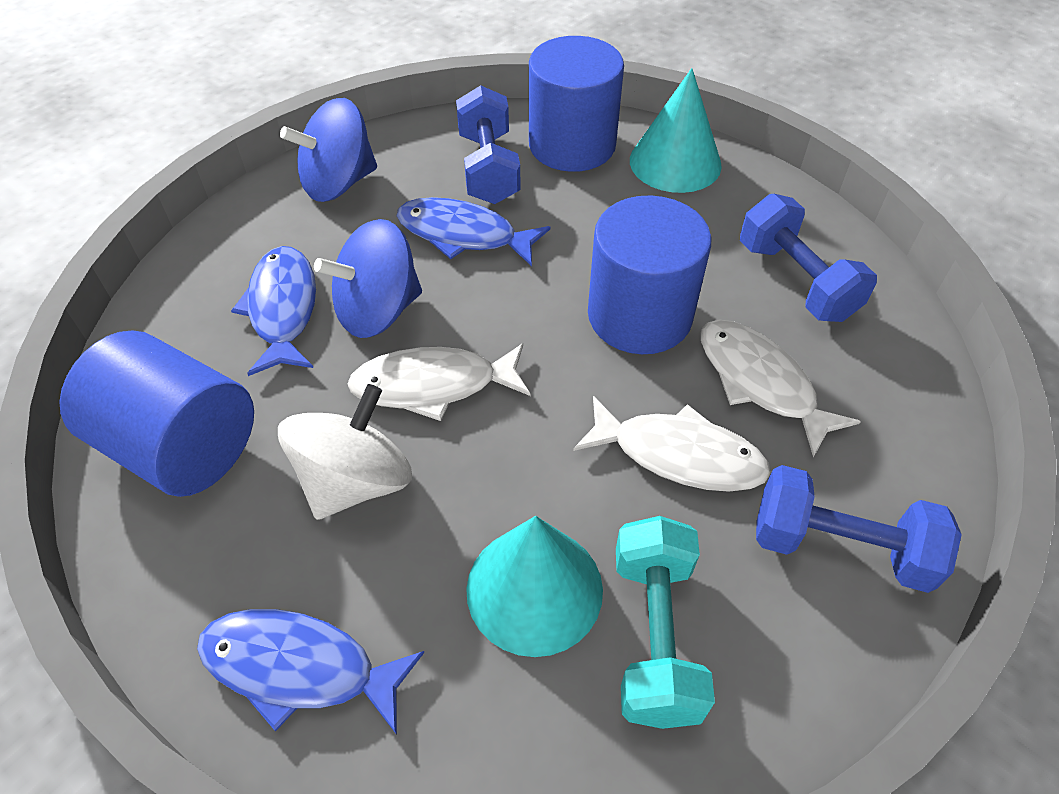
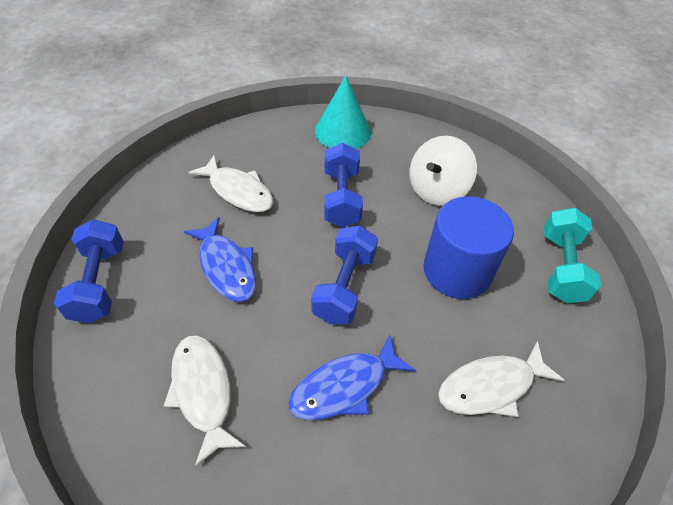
blue cylinder: [60,331,254,497] [529,36,624,172] [588,195,712,354] = 3 -> [423,196,514,299] = 1
blue fish: [197,609,424,735] [231,246,316,376] [397,197,550,266] = 3 -> [183,217,256,302] [288,334,415,420] = 2
blue spinning top: [280,98,377,202] [314,219,422,338] = 2 -> none = 0
turquoise cone: [466,516,603,657] [630,68,722,193] = 2 -> [315,75,371,149] = 1

